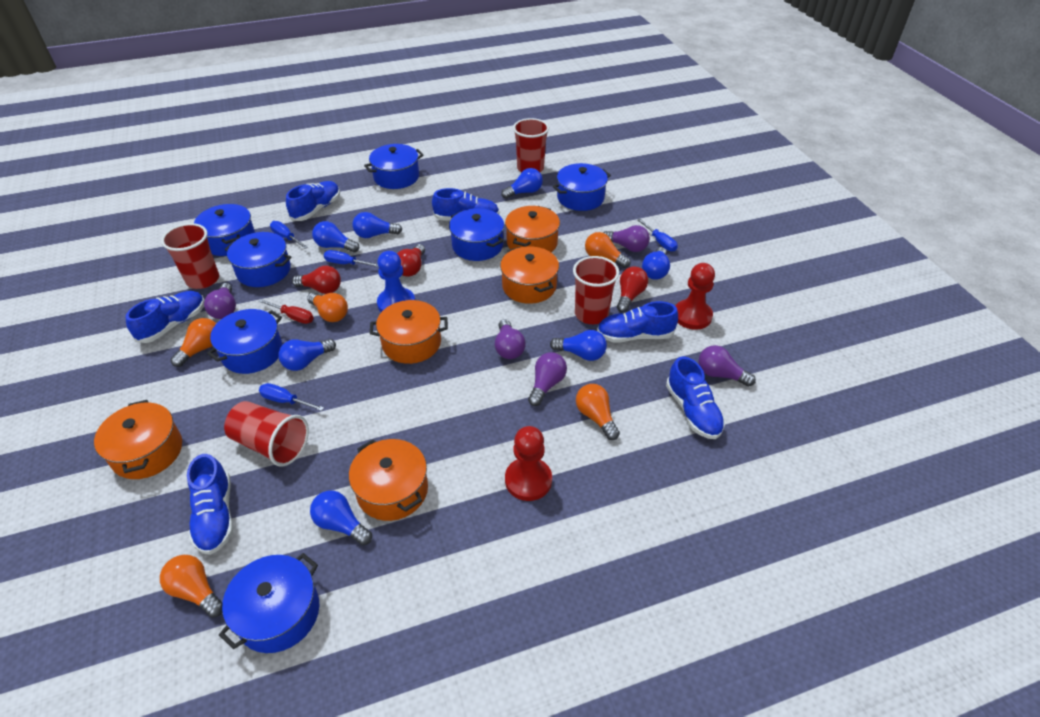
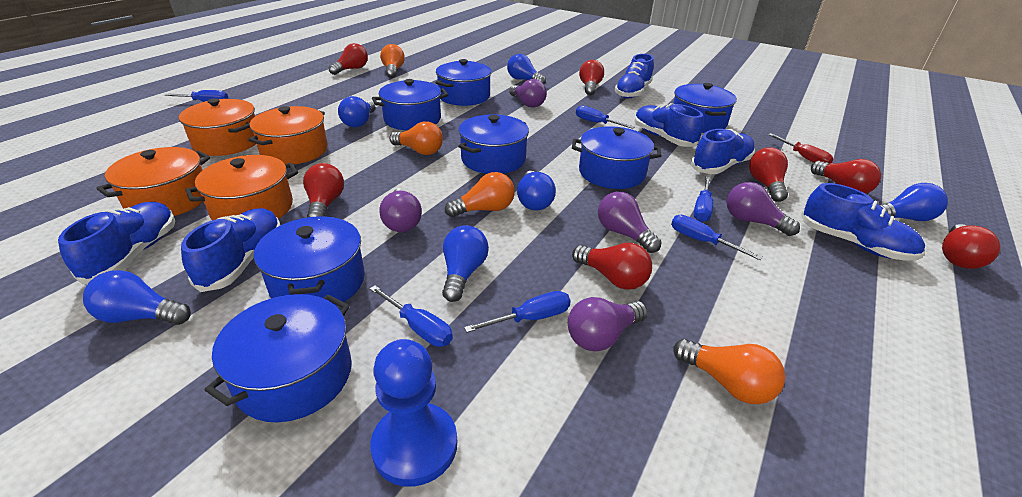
blue light bulb: [279,339,336,371] [310,491,372,546] [312,221,359,252] [352,212,402,238] [501,168,543,199] [550,330,607,361] [642,247,670,280] = 7 -> [83,270,191,325] [338,96,375,127] [442,225,489,302] [507,54,546,84] [517,171,556,210] [880,183,948,221] = 6
blue screwdriver: [259,383,324,411] [270,221,308,249] [324,250,378,267] [637,218,678,252] = 4 -> [164,90,228,102] [370,285,453,347] [464,291,571,333] [576,105,634,129] [671,215,763,260] [694,177,713,222] = 6
orange light bulb: [160,555,223,618] [171,318,216,367] [307,293,348,322] [576,384,620,440] [585,232,631,268] = 5 -> [380,44,405,78] [390,121,443,155] [445,172,515,217] [673,339,785,404] = 4
orange pot: [94,400,182,479] [349,439,428,521] [370,300,448,364] [500,246,559,304] [505,206,560,252] = 5 -> [97,147,210,216] [179,98,256,156] [185,155,298,220] [248,106,328,165] = 4
red cup: [161,223,219,289] [224,401,309,466] [513,118,549,172] [573,256,619,324] = 4 -> none = 0
red light bulb: [292,266,341,294] [397,244,425,277] [617,266,648,313] = 3 -> [303,163,344,218] [329,43,368,75] [572,243,652,290] [579,60,604,95] [749,147,788,202] [811,159,881,194] [942,224,1001,269] = 7
red pawn: [505,426,552,501] [676,263,715,330] = 2 -> none = 0

